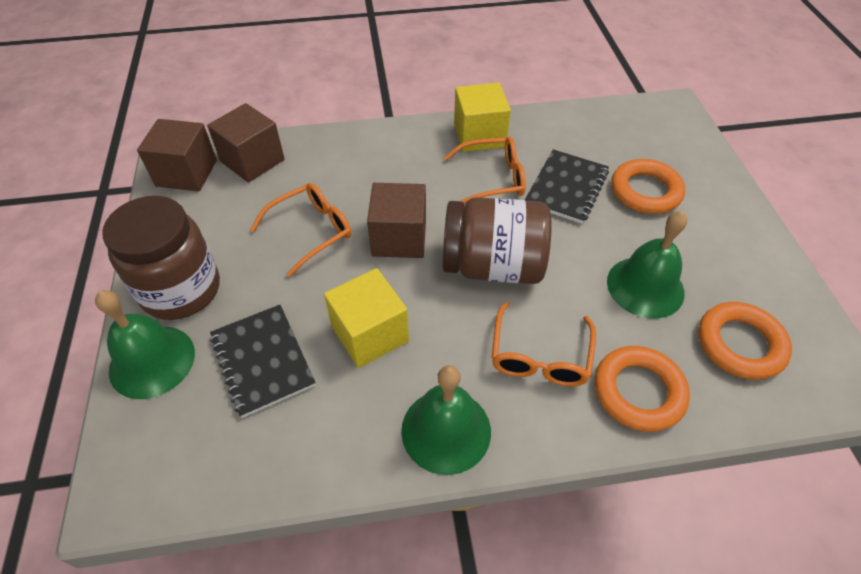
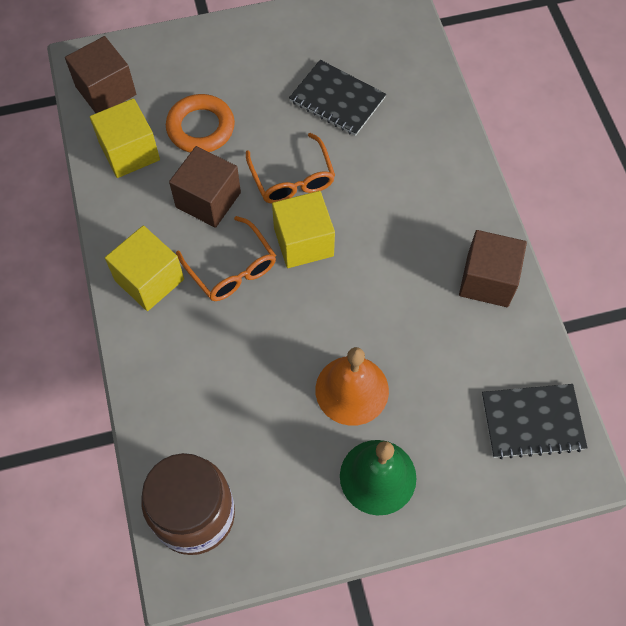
brown jar: [103,196,220,320] [443,197,552,284] = 2 -> [141,453,235,555] = 1
green bell: [95,290,195,399] [401,365,491,475] [607,211,687,318] = 3 -> [340,440,417,516] = 1
orange bell: none = 0 -> [315,347,389,426] = 1
orange glasses: [250,183,351,277] [444,137,526,204] [492,302,596,387] = 3 -> [176,216,276,301] [246,133,335,204] = 2
orange ring: [595,346,690,432] [611,159,685,214] [698,302,792,380] = 3 -> [166,94,235,153] = 1
yellow cube: [324,268,409,368] [454,82,511,152] = 2 -> [90,98,160,178] [105,225,184,311] [272,191,335,268] = 3

